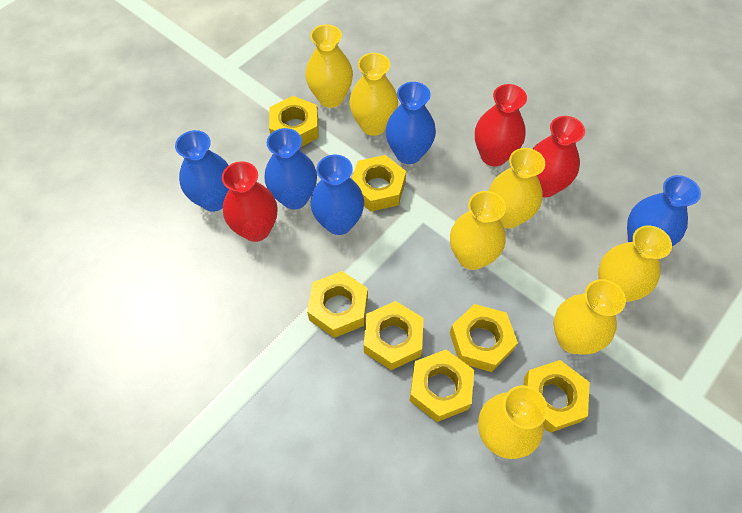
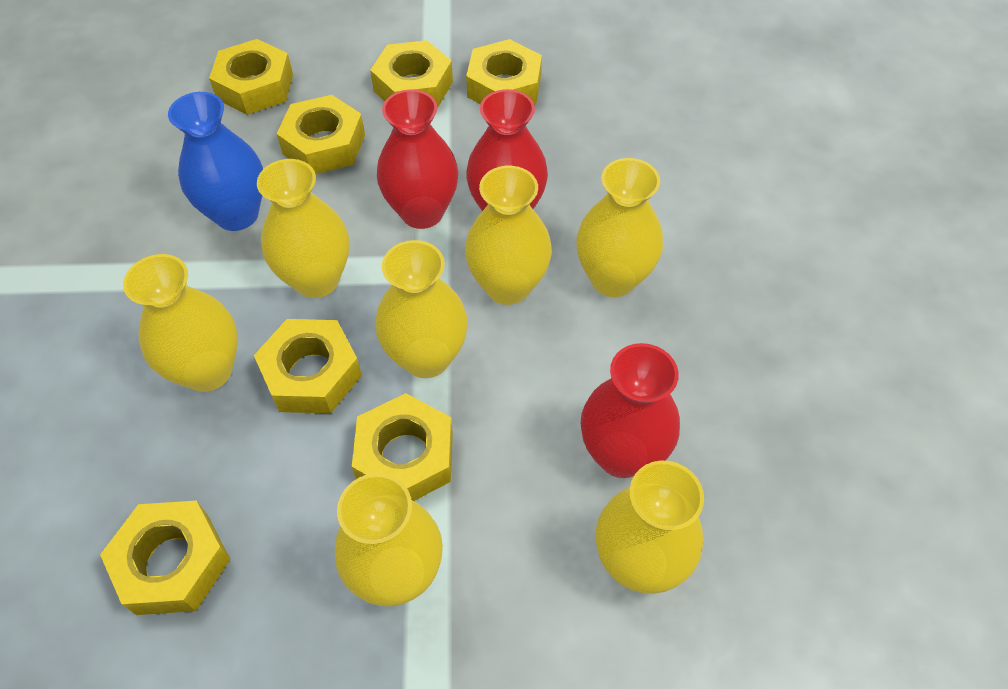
blue vase: [175,130,229,212] [264,128,317,209] [311,155,364,235] [386,82,436,164] [627,175,701,247] = 5 -> [168,92,263,231] = 1

